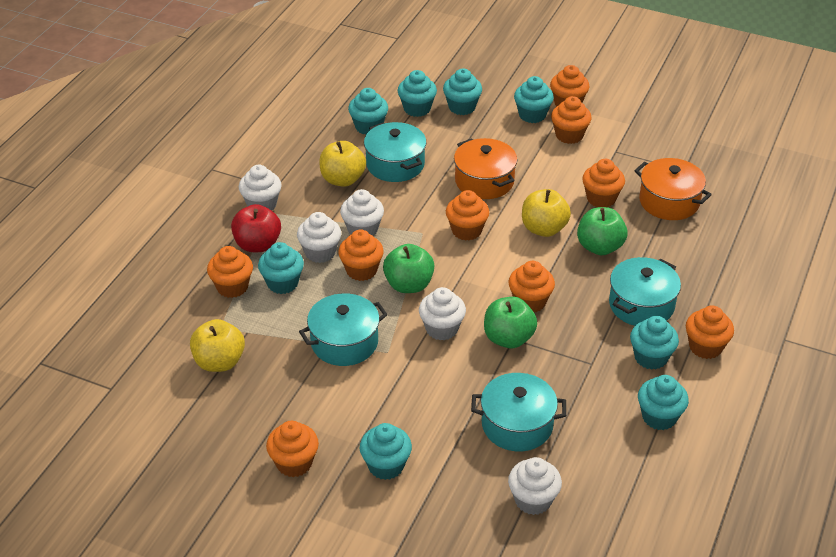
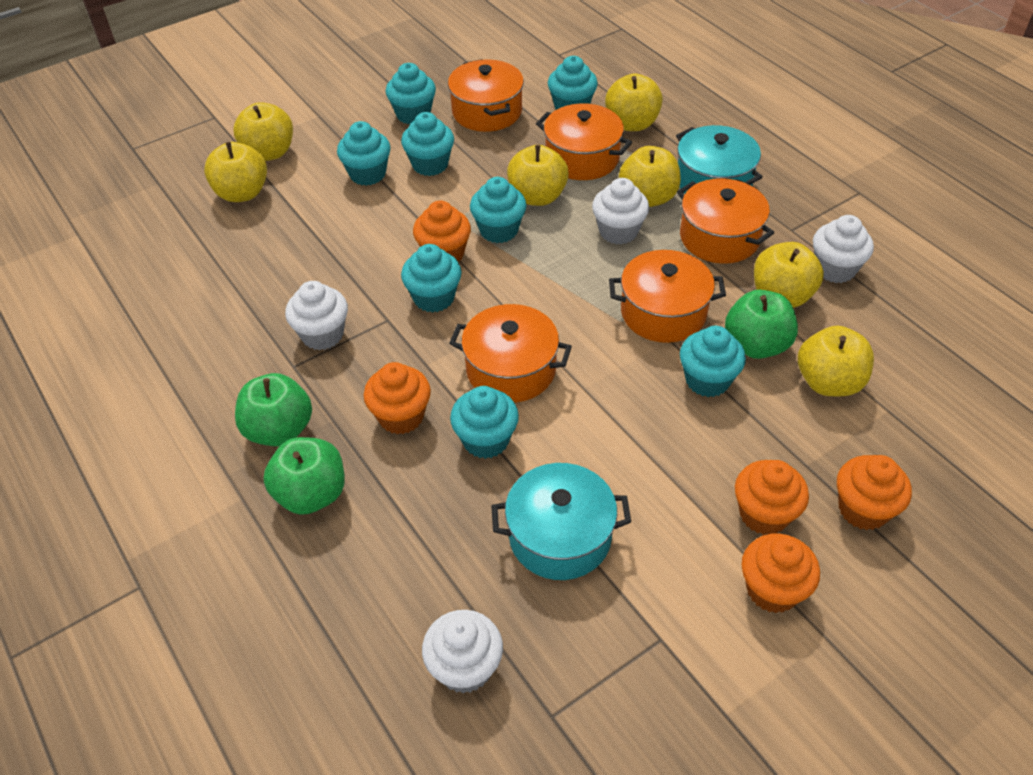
orange cupcake: [207,246,253,298] [266,421,319,477] [338,229,384,281] [446,190,489,241] [508,261,555,312] [550,65,589,107] [551,96,592,144] [582,159,625,208] [686,305,734,359] = 9 -> [364,362,431,434] [413,200,471,263] [735,460,809,535] [742,534,820,613] [837,455,912,530] = 5
orange pot: [454,138,517,199] [634,158,712,220] = 2 -> [448,59,524,132] [449,304,572,403] [536,103,632,180] [609,250,726,343] [677,178,774,264] = 5
red apple: [231,204,281,252] = 1 -> none = 0
turquoise pot: [299,293,388,366] [364,122,426,182] [471,373,566,451] [609,257,681,326] = 4 -> [491,463,631,580] [676,125,763,193] = 2
white cupcake: [239,165,282,211] [297,212,341,263] [340,189,384,236] [419,287,466,340] [508,457,562,515] = 5 -> [285,281,348,350] [422,610,503,694] [592,178,649,245] [813,215,874,283] = 4
yellow apple: [190,319,245,372] [319,141,366,187] [522,189,571,237] = 3 -> [204,142,267,202] [233,102,293,161] [507,145,569,206] [605,73,663,131] [619,146,681,207] [754,242,824,308] [798,325,874,396] = 7

